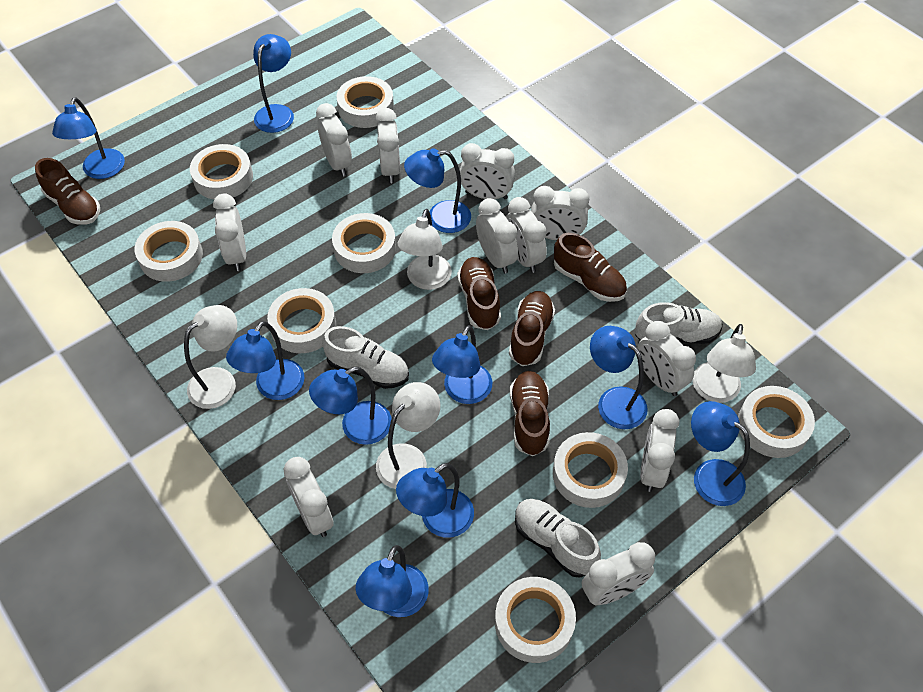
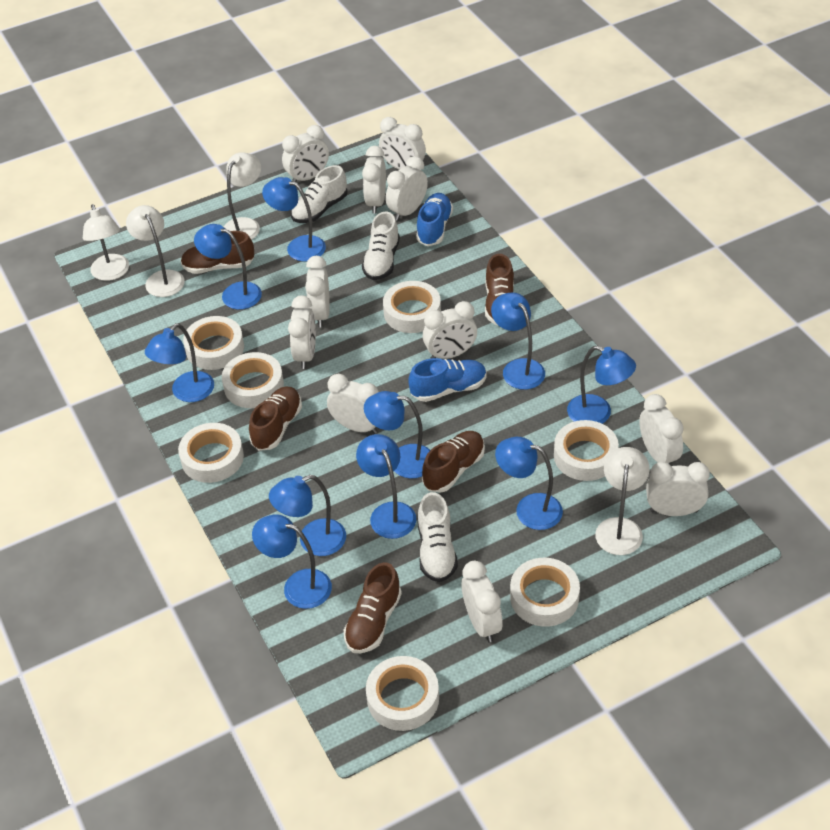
blue shoe: none = 0 -> [408,358,487,402] [416,193,453,246] = 2
white tape: [134,221,203,282] [190,144,253,199] [267,288,336,353] [332,213,396,273] [337,76,394,128] [495,577,576,663] [553,432,628,508] [738,386,815,458] = 8 -> [178,423,244,483] [183,316,244,370] [222,352,284,408] [366,656,439,731] [383,281,441,333] [510,558,580,627] [554,420,619,481] = 7

